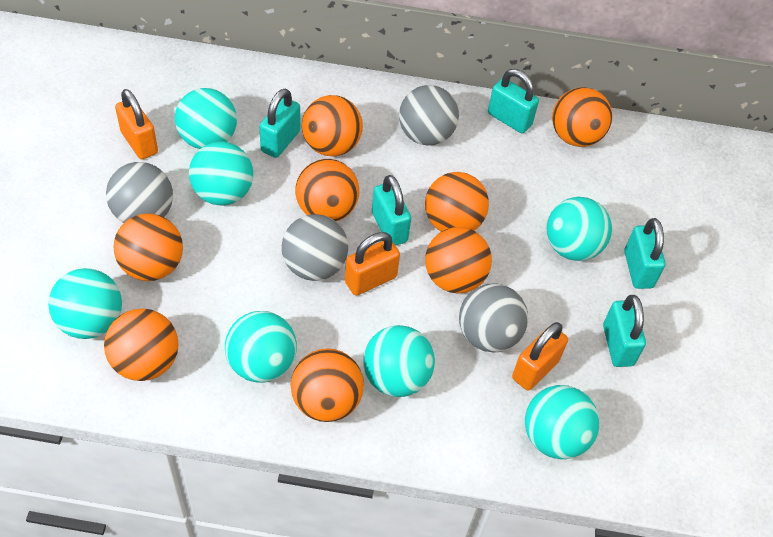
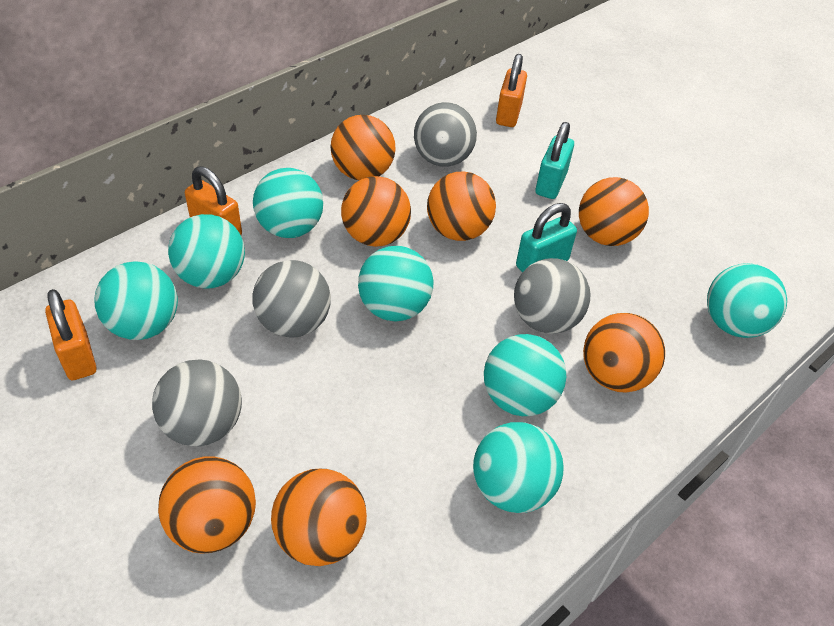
orange ball: [104,308,178,381] [113,213,183,281] [291,348,364,422] [296,159,359,221] [302,95,363,157] [425,172,489,232] [425,227,492,294] [552,87,612,147] = 8 -> [158,456,256,554] [271,469,367,566] [331,115,396,180] [341,176,411,247] [427,172,496,241] [579,177,649,246] [583,313,665,393] = 7
turquoise padlock: [259,88,300,158] [372,175,411,246] [488,69,539,133] [603,295,646,367] [624,218,665,289] = 5 -> [516,203,577,273] [535,122,574,199] = 2

